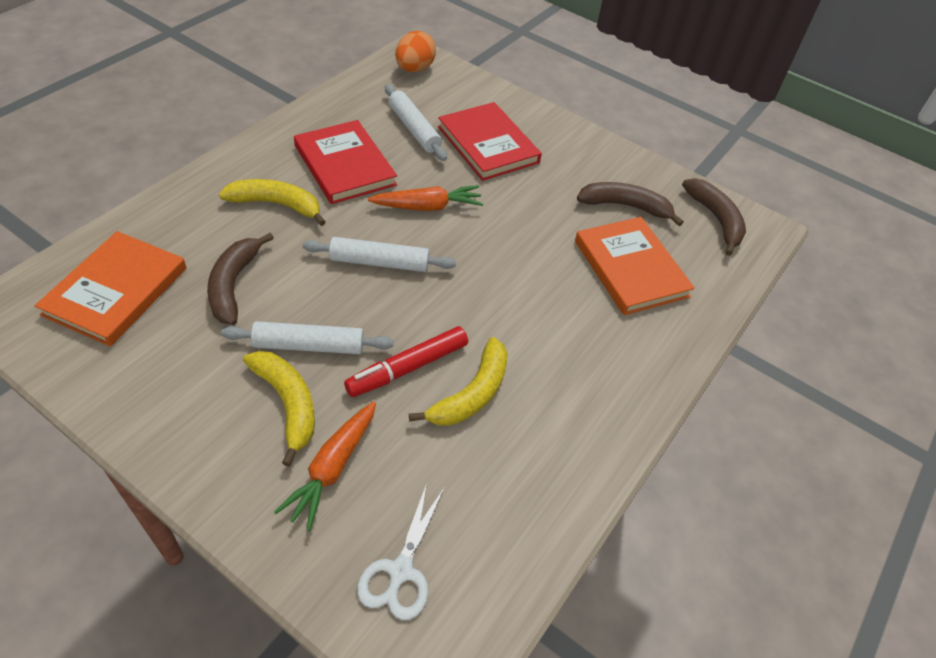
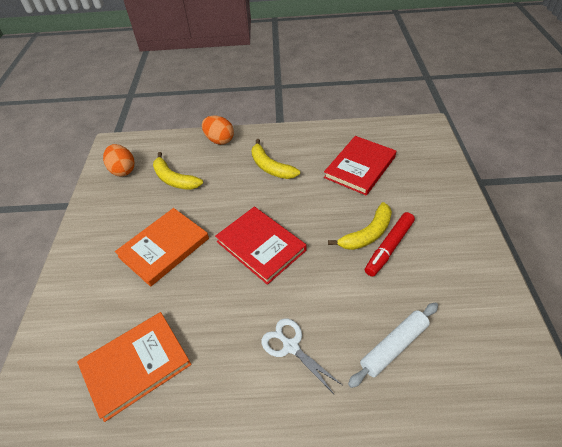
brown banana: [207,233,274,325] [577,182,683,226] [682,178,746,256] = 3 -> none = 0
orange carrot: [274,402,376,531] [368,185,483,211] = 2 -> none = 0
orange egg: [395,31,436,72] = 1 -> [103,144,135,177] [202,115,234,145] = 2
white rolling pin: [221,321,394,354] [302,237,456,272] [385,84,447,161] = 3 -> [348,302,438,388] = 1

